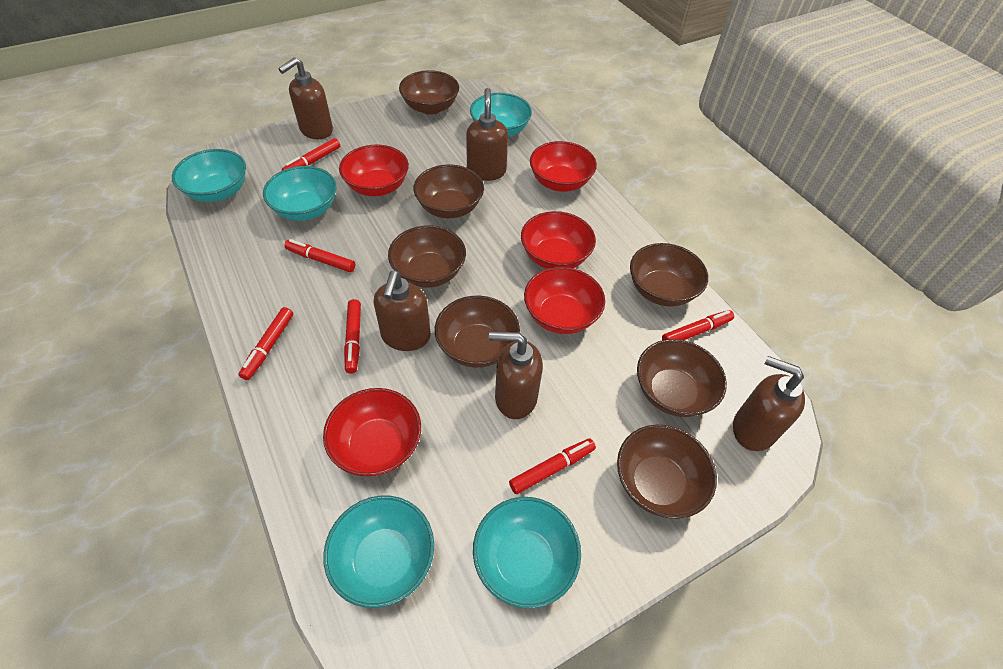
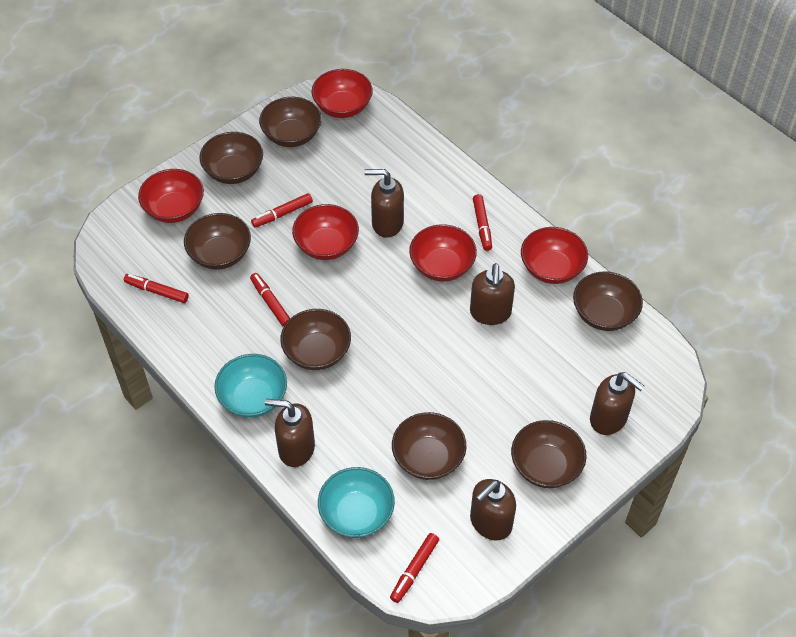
red marker: [238,307,293,380] [282,138,340,170] [284,239,355,272] [344,299,361,373] [509,438,596,494] [662,310,734,340] = 6 -> [124,274,189,303] [250,273,290,327] [251,193,313,228] [390,533,439,603] [473,194,492,251] = 5
turquoise bowl: [172,149,246,202] [263,166,337,221] [323,495,434,608] [470,93,532,137] [473,497,581,608] = 5 -> [214,354,287,418] [318,467,395,538] = 2

